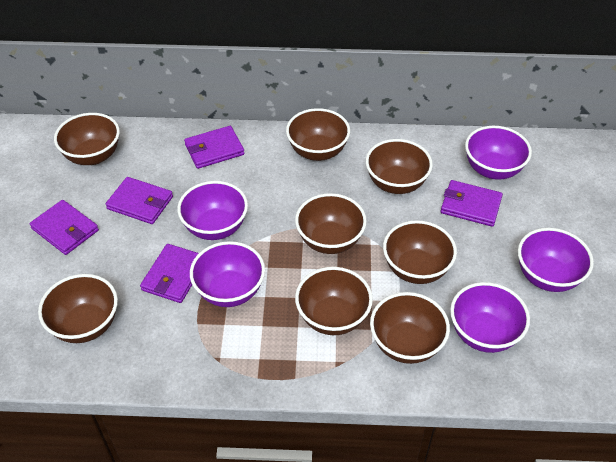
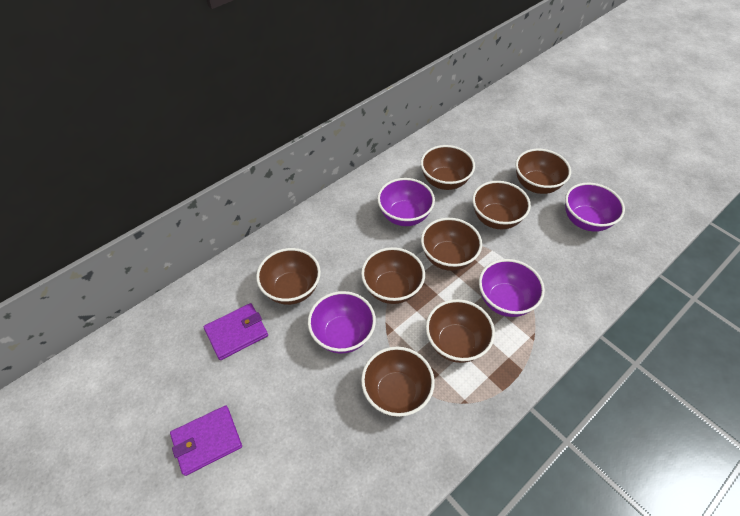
purple bowl: [177,181,248,240] [190,241,265,307] [450,282,530,353] [465,126,532,180] [518,228,594,292] = 5 -> [308,291,376,353] [377,178,435,226] [479,259,545,317] [565,183,625,232] = 4
purple wallet: [29,200,99,255] [106,177,173,224] [140,244,199,303] [184,126,245,169] [441,180,503,227] = 5 -> [170,405,242,476] [204,303,268,360] = 2

